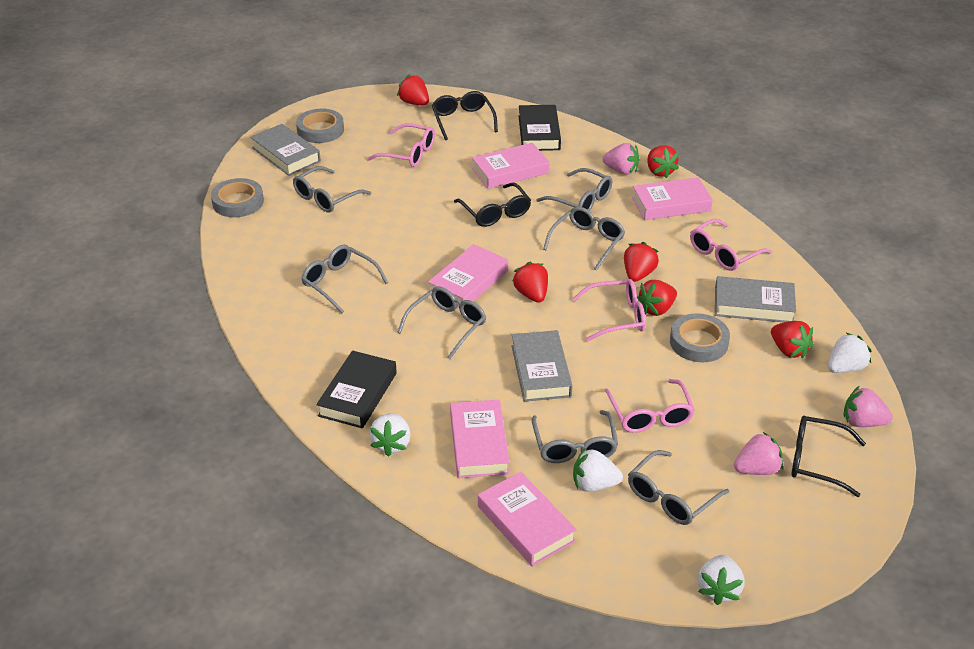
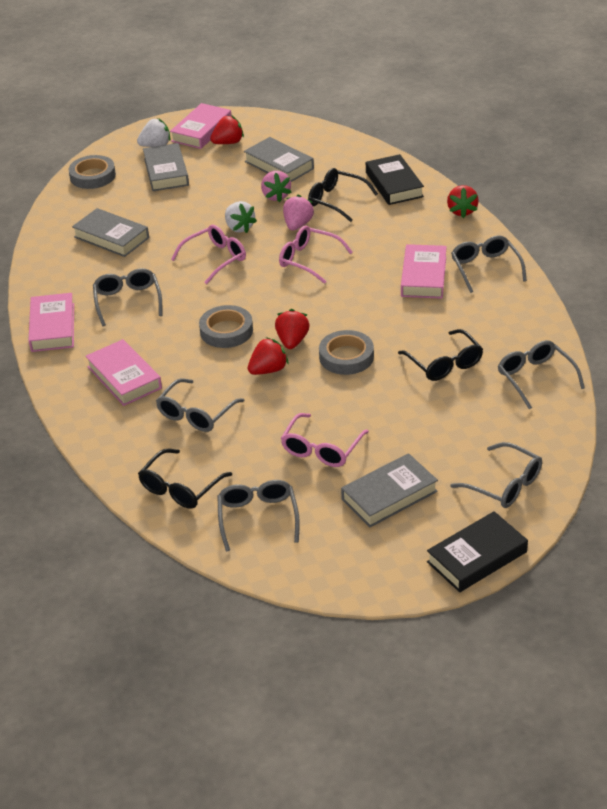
grey book: [250,124,321,176] [511,330,573,402] [715,276,796,322] = 3 -> [72,208,149,257] [143,143,189,191] [244,137,314,182] [341,453,438,527] = 4
grey glasses: [293,166,371,213] [301,245,388,313] [397,286,486,359] [532,410,618,463] [536,168,612,211] [543,207,625,271] [628,450,729,525] = 7 -> [93,268,162,326] [156,378,244,432] [217,480,300,552] [450,442,542,508] [451,235,527,293] [498,340,585,410] = 6
pink book: [428,244,508,308] [450,400,510,478] [472,143,550,189] [478,472,577,566] [632,177,713,220] = 5 -> [28,293,74,352] [85,339,162,406] [170,103,232,149] [401,244,447,299] = 4
pink glasses: [367,123,435,167] [572,279,646,342] [605,379,695,433] [690,219,772,271] = 4 -> [171,225,246,284] [279,226,353,284] [281,413,369,467] = 3
pink strawberry: [602,143,639,175] [734,432,784,475] [844,386,893,427] = 3 -> [261,171,292,202] [283,195,314,230] = 2
red strawberry: [397,74,429,105] [512,262,548,303] [624,242,659,282] [637,280,677,316] [647,145,679,178] [771,321,814,358] = 6 -> [210,115,244,144] [248,337,289,375] [275,309,310,349] [447,185,479,218] = 4
white strawberry: [369,413,410,457] [573,448,623,492] [698,555,745,605] [828,333,872,373] = 4 -> [137,118,170,147] [225,201,257,233] = 2

